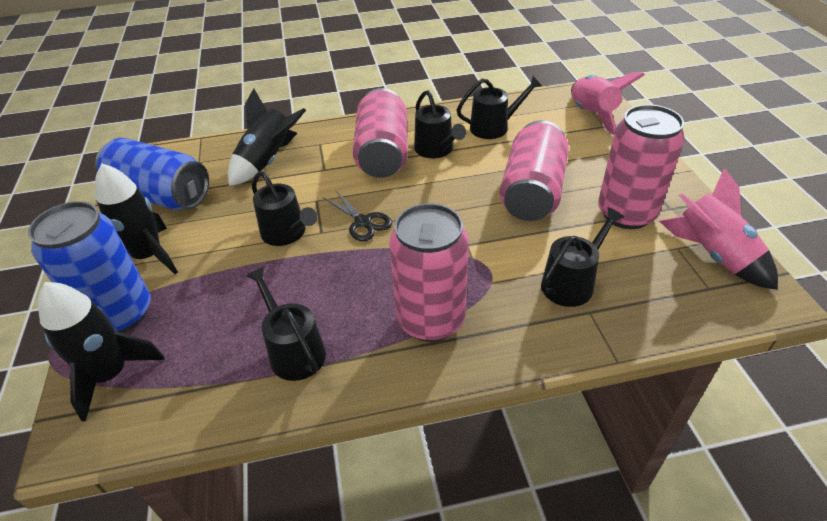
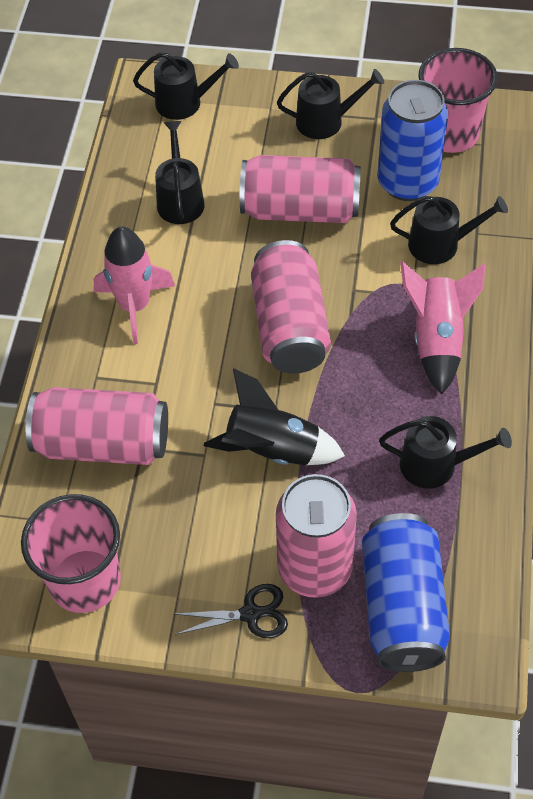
black rocket: [38,282,165,422] [95,164,178,274] [228,88,306,186] = 3 -> [204,368,345,465] = 1
pink cup: none = 0 -> [21,494,121,613] [418,48,498,153] = 2

